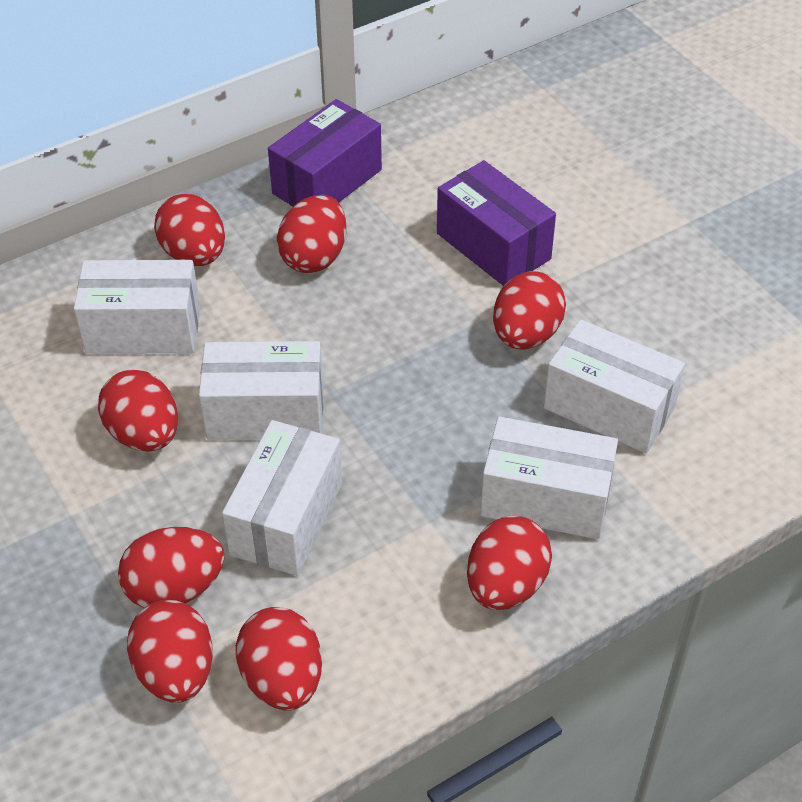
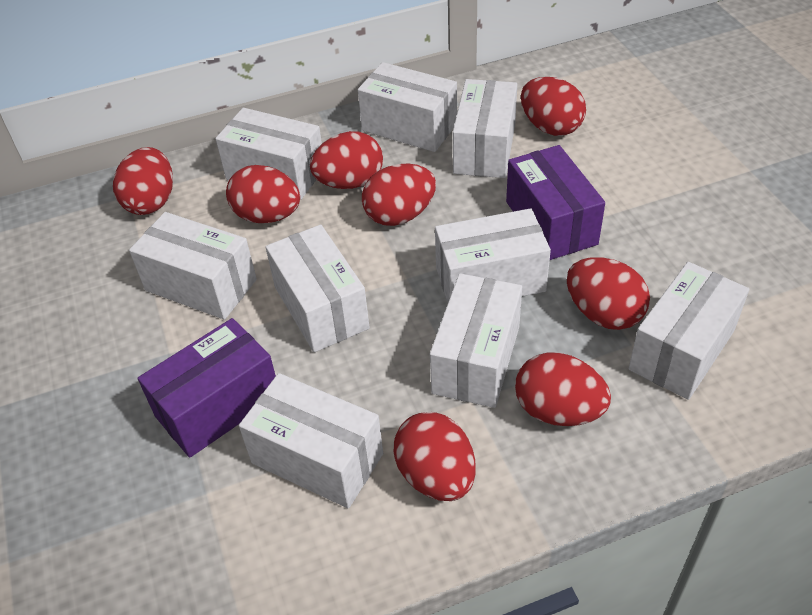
white box: [74,260,200,354] [199,341,323,440] [222,420,342,576] [480,416,618,539] [544,319,685,453] = 5 -> [129,212,257,320] [215,108,322,200] [239,373,383,508] [265,225,370,352] [358,62,457,152] [430,273,522,408] [435,208,551,302] [453,79,517,178] [629,262,749,400] = 9

